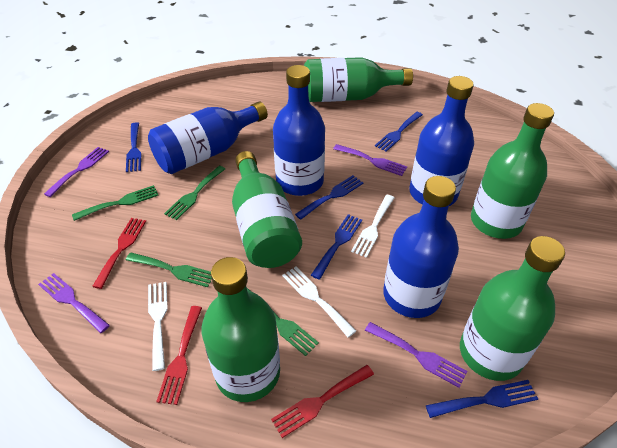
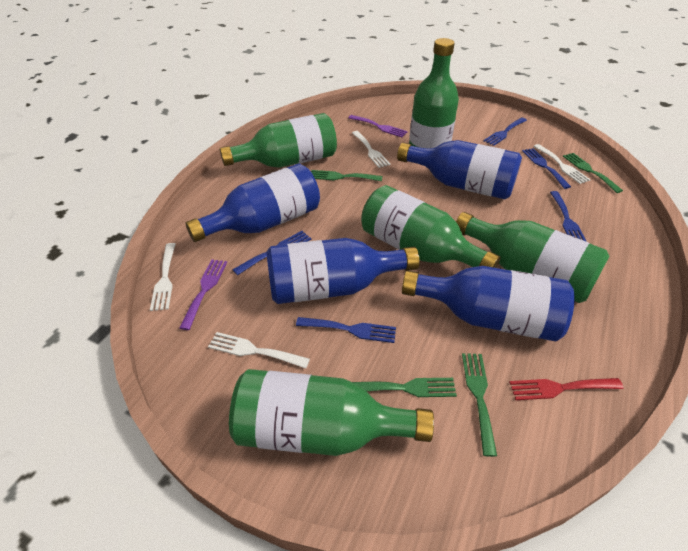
purple fork: [38,273,110,333] [44,147,109,197] [333,144,407,176] [365,322,467,388] = 4 -> [179,259,227,330] [348,115,408,137] = 2
red fork: [92,218,146,289] [156,306,202,405] [271,365,374,438] = 3 -> [509,378,624,400] = 1
white fork: [148,282,168,371] [282,266,356,337] [351,195,394,258] = 3 -> [150,243,176,311] [208,332,310,369] [352,131,391,168] [533,144,591,184] = 4

